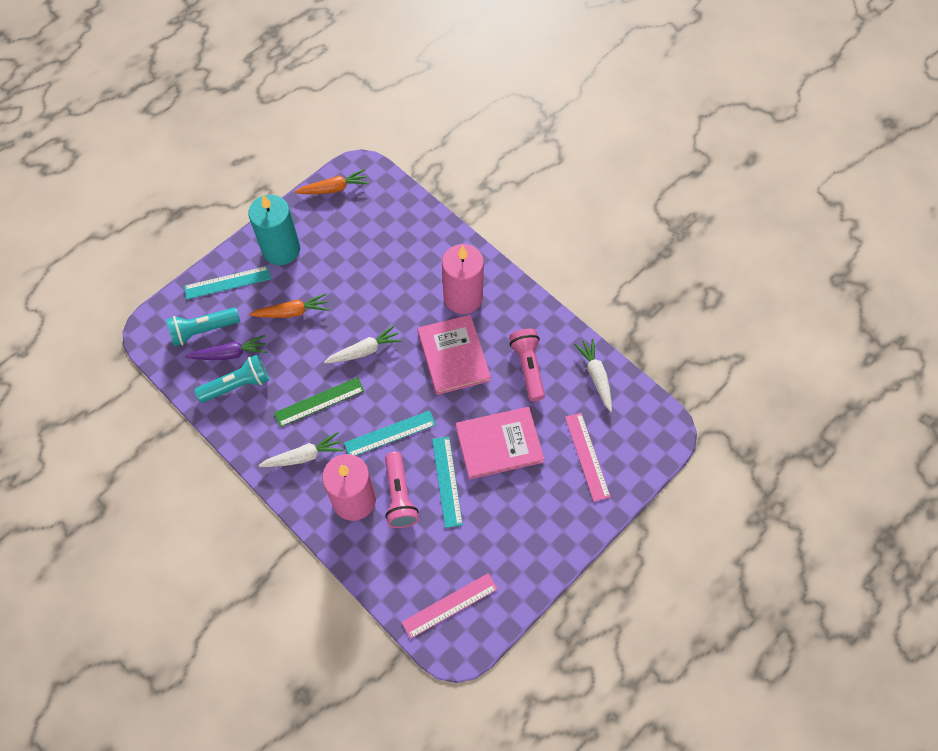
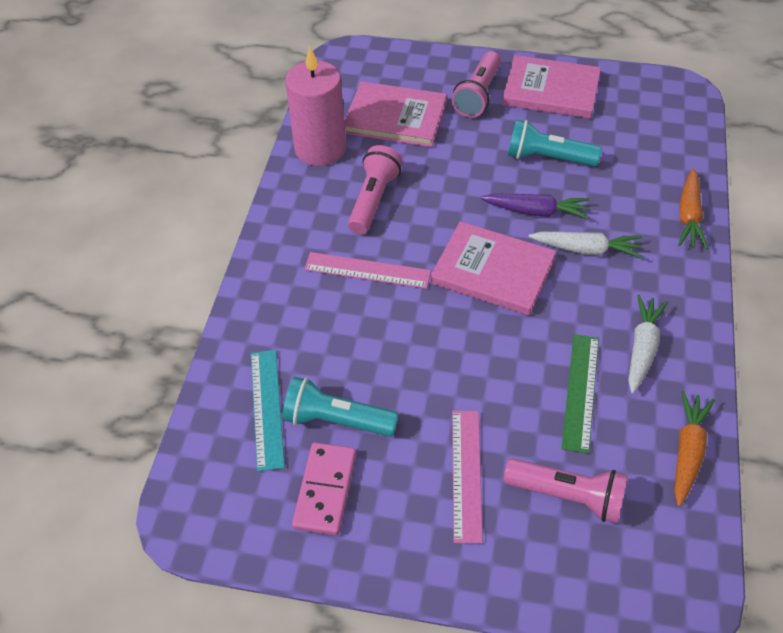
pink book: [418,315,491,395] [456,407,544,479] = 2 -> [344,81,447,147] [431,221,556,316] [502,55,601,119] = 3
pink candle: [322,454,376,521] [442,244,484,314] = 2 -> [285,47,346,166] = 1
pink domino: none = 0 -> [292,443,356,536] = 1
pink flashlight: [385,452,419,528] [509,329,545,401] = 2 -> [348,145,403,234] [451,51,501,118] [504,458,628,523] = 3
turquoise candle: [248,195,300,265] = 1 -> none = 0
turquoise ruler: [184,266,271,299] [344,410,436,456] [432,437,463,528] = 3 -> [251,350,285,471] = 1
white carrot: [259,432,344,467] [324,325,402,363] [574,338,612,412] = 3 -> [529,231,642,258] [628,295,668,394] = 2

